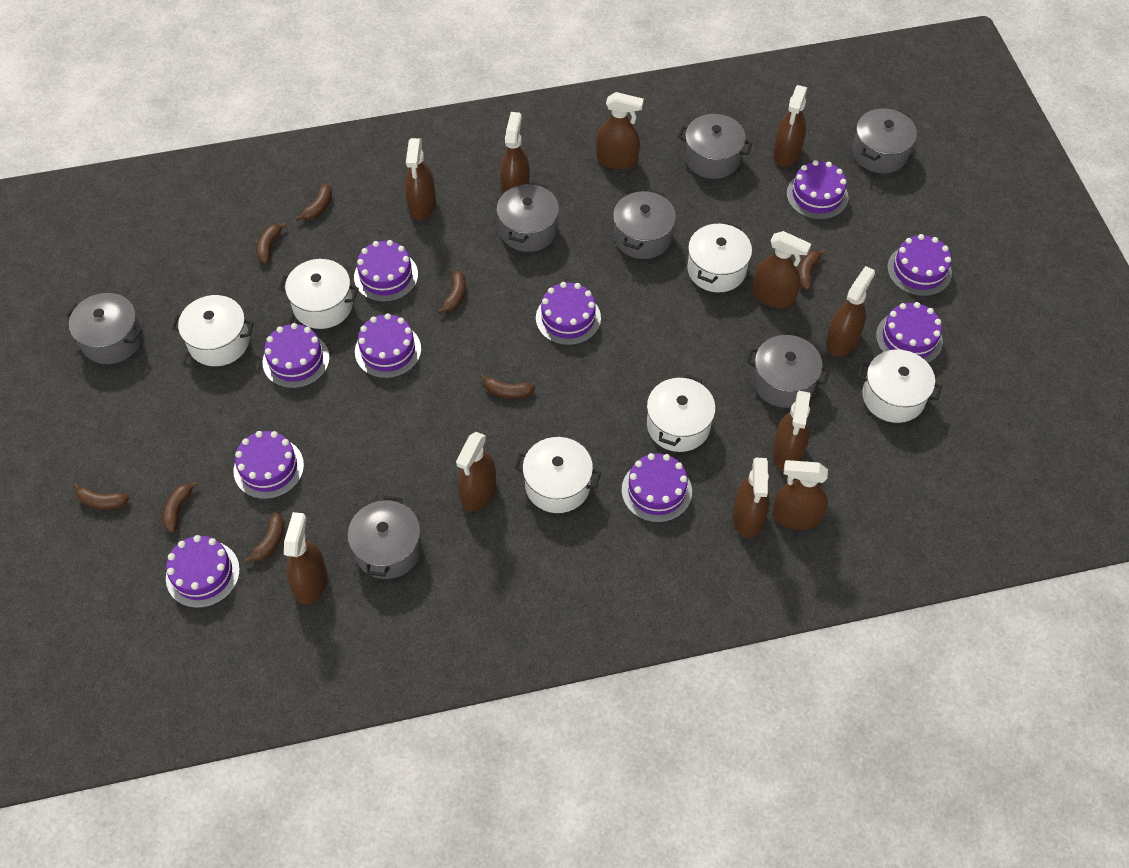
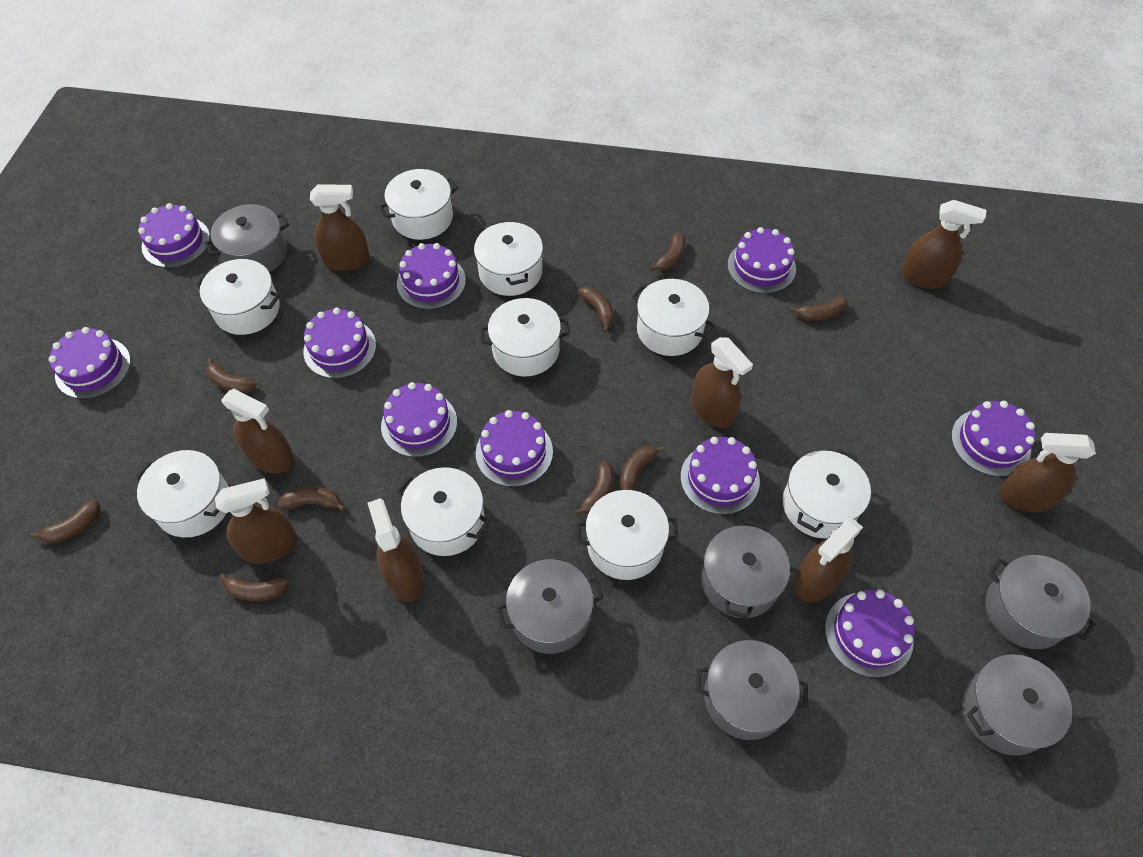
brown banana: [73,483,129,510] [162,481,199,533] [244,512,284,563] [256,222,287,264] [296,184,332,221] [438,271,466,314] [480,374,535,399] [798,249,826,290] = 8 -> [30,500,101,544] [206,358,257,393] [219,573,289,602] [278,487,346,511] [574,461,614,516] [578,287,614,332] [619,446,664,490] [650,232,685,271] [790,296,847,321] = 9
brown spray bottle: [284,512,327,605] [405,138,436,220] [456,432,496,512] [500,112,530,195] [596,92,644,169] [732,458,770,538] [752,231,811,308] [772,391,810,471] [772,460,828,530] [773,85,807,167] [826,266,875,357] = 11 -> [215,478,298,564] [221,389,295,474] [310,184,370,271] [367,498,425,602] [691,337,753,429] [794,518,863,602] [901,200,987,289] [999,433,1096,513] = 8
grey pot: [66,293,143,364] [347,496,422,579] [496,182,559,252] [613,190,676,259] [678,114,752,179] [746,335,830,408] [852,109,917,173] = 7 -> [205,204,289,272] [496,559,603,654] [696,640,808,740] [701,520,790,619] [962,654,1073,756] [986,555,1096,649] = 6
white pot: [172,295,254,366] [279,259,359,329] [515,437,601,513] [647,375,716,452] [687,222,752,292] [858,350,942,423] = 6 -> [136,450,229,537] [196,259,280,335] [378,169,458,240] [397,467,490,556] [474,220,543,296] [480,298,570,376] [576,490,678,580] [632,279,715,356] [783,449,871,539] = 9

